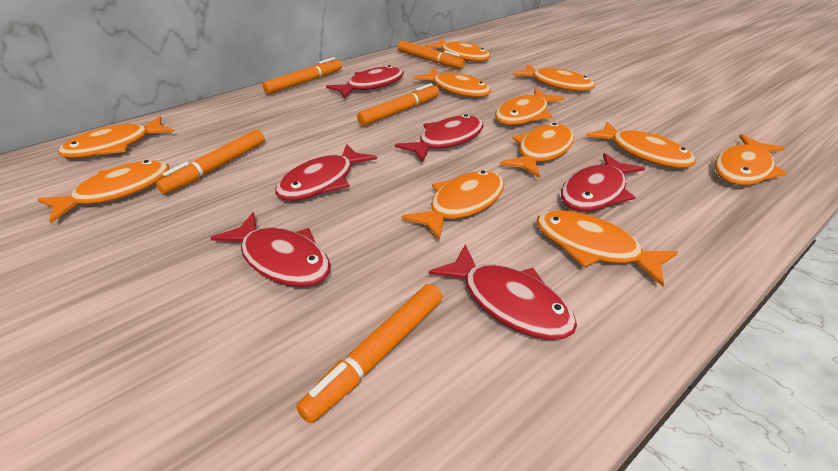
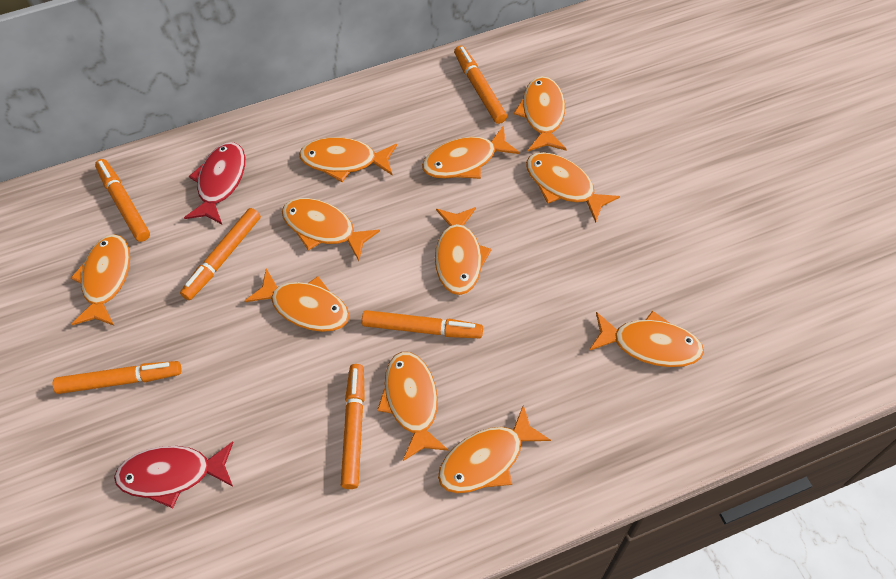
orange marker: [156,130,265,194] [262,57,342,94] [296,284,442,424] [357,83,439,126] [398,41,465,69] = 5 -> [53,361,181,394] [95,159,150,242] [180,208,261,300] [341,364,365,489] [362,310,483,338] [454,45,507,124] = 6
red fish: [211,212,330,287] [275,144,377,201] [326,65,404,99] [395,114,484,162] [429,244,577,340] [561,153,645,211] = 6 -> [114,441,233,508] [184,142,245,224] = 2

